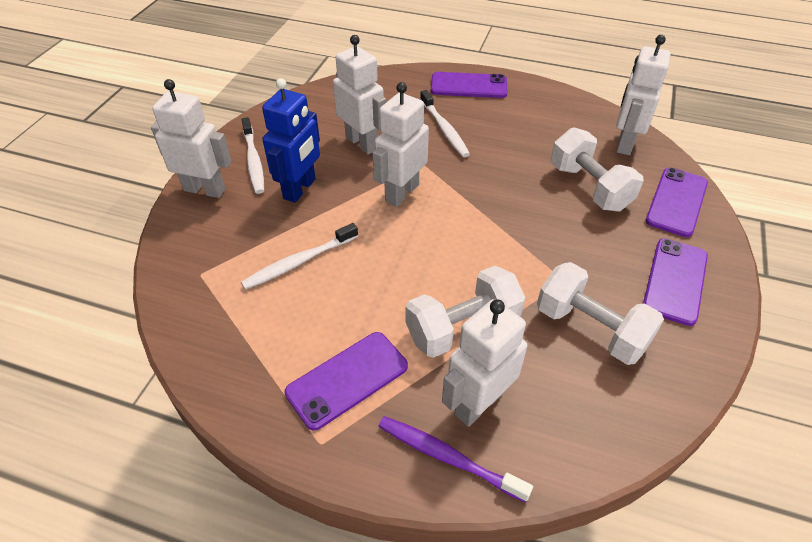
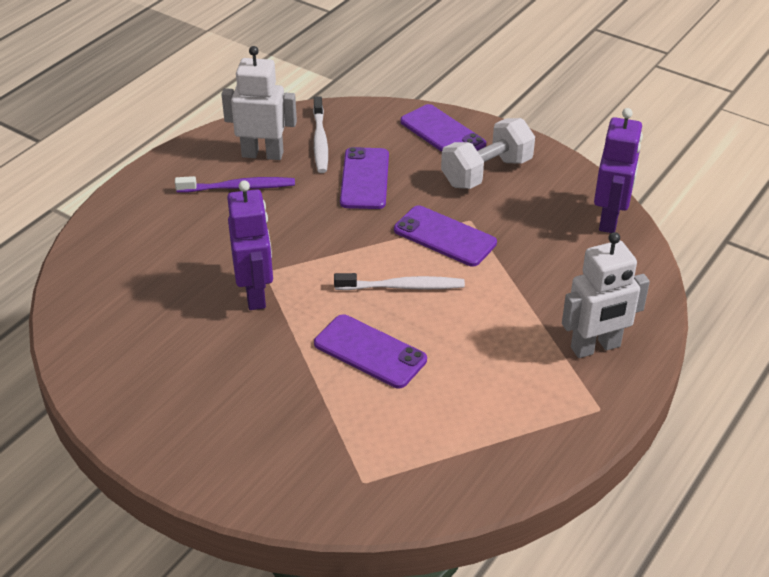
blue robot: [262,78,320,203] = 1 -> none = 0
purple robot: none = 0 -> [227,181,273,310] [594,108,643,233] = 2
white dumbbell: [406,266,525,358] [537,262,664,365] [551,128,643,211] = 3 -> [441,118,535,189] = 1
white robot: [151,79,232,198] [333,35,386,154] [372,82,429,207] [442,299,527,427] [616,35,671,155] = 5 -> [221,46,297,160] [562,232,650,358] = 2
white toothbrush: [241,117,264,194] [241,223,358,290] [420,90,470,157] = 3 -> [313,96,328,173] [334,273,465,290] = 2

